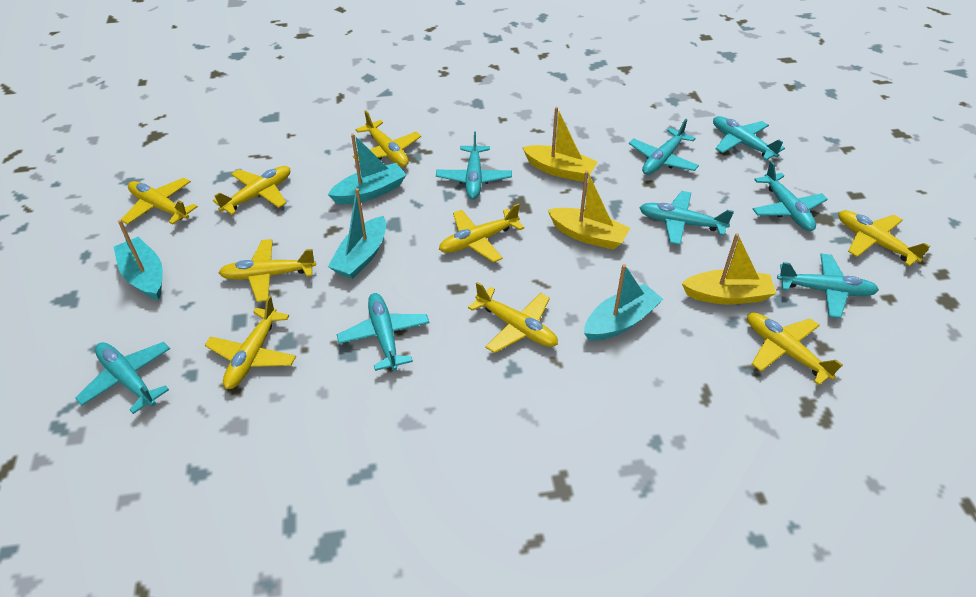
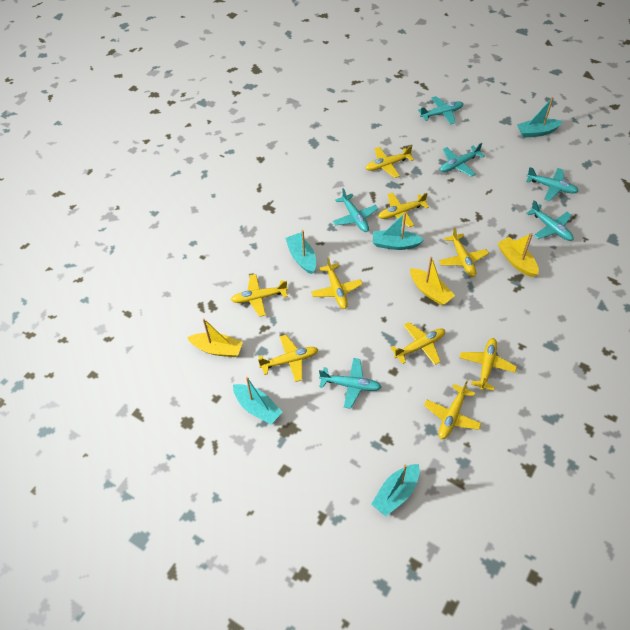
turquoise boat: [114,220,163,300] [328,134,406,205] [328,188,386,279] [584,264,663,341] = 4 -> [233,377,283,424] [285,230,316,274] [371,464,420,517] [373,212,424,250] [517,97,562,138] = 5
turquoise plane: [75,342,170,414] [336,293,429,371] [436,132,512,199] [629,119,699,175] [639,191,734,245] [713,116,785,160] [753,161,828,231] [777,254,879,318] = 8 -> [319,358,381,409] [333,188,378,232] [418,96,463,125] [440,143,485,177] [526,167,578,201] [526,200,574,241] = 6

